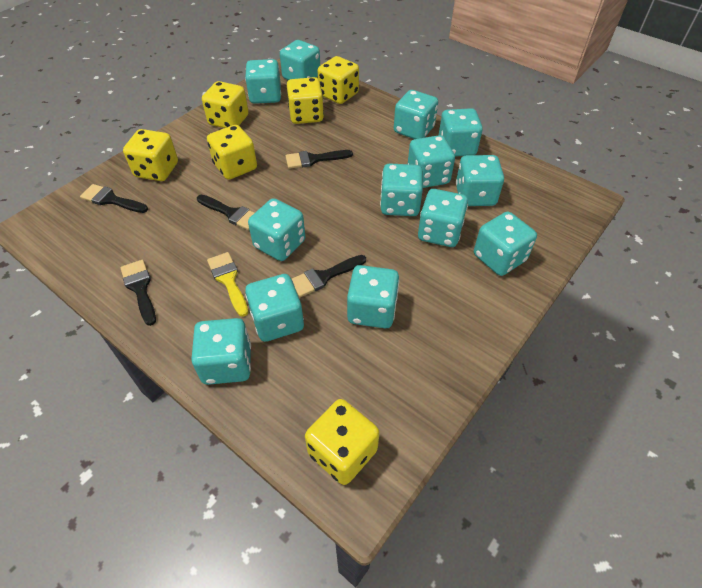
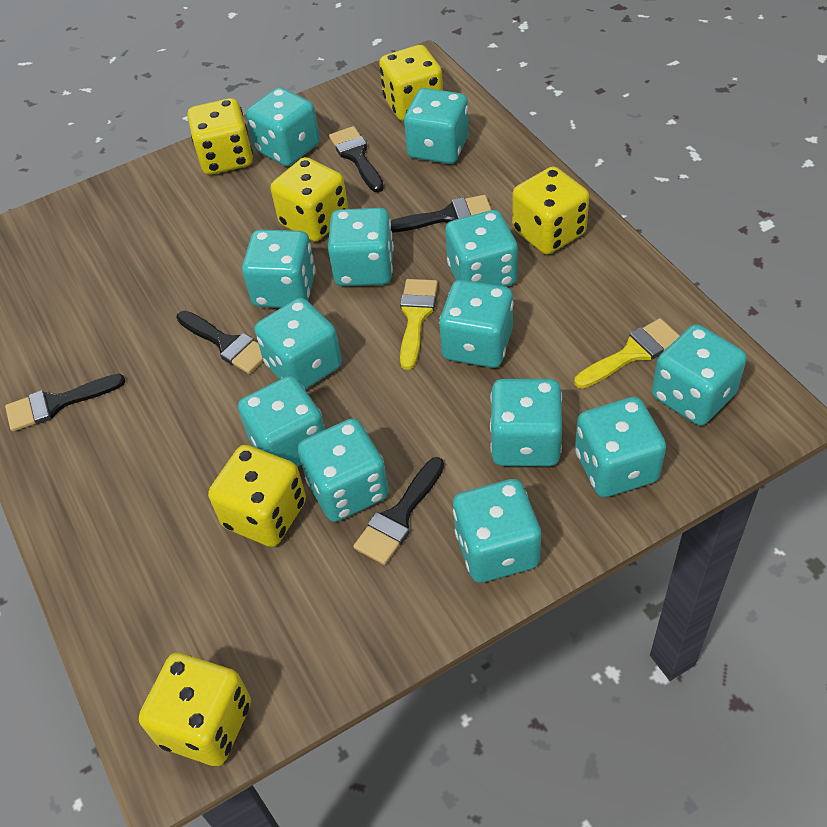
yellow brush: [207,252,248,317] = 1 -> [400,279,438,370] [574,318,680,389] = 2

